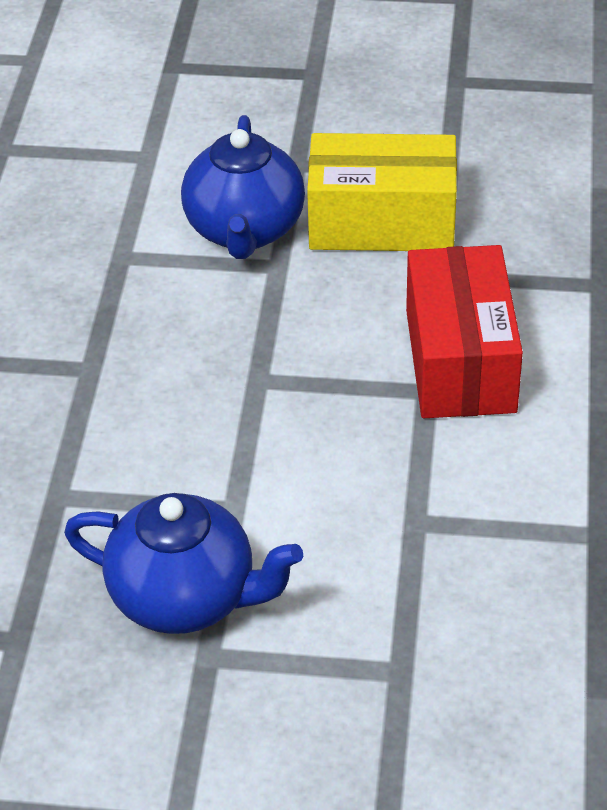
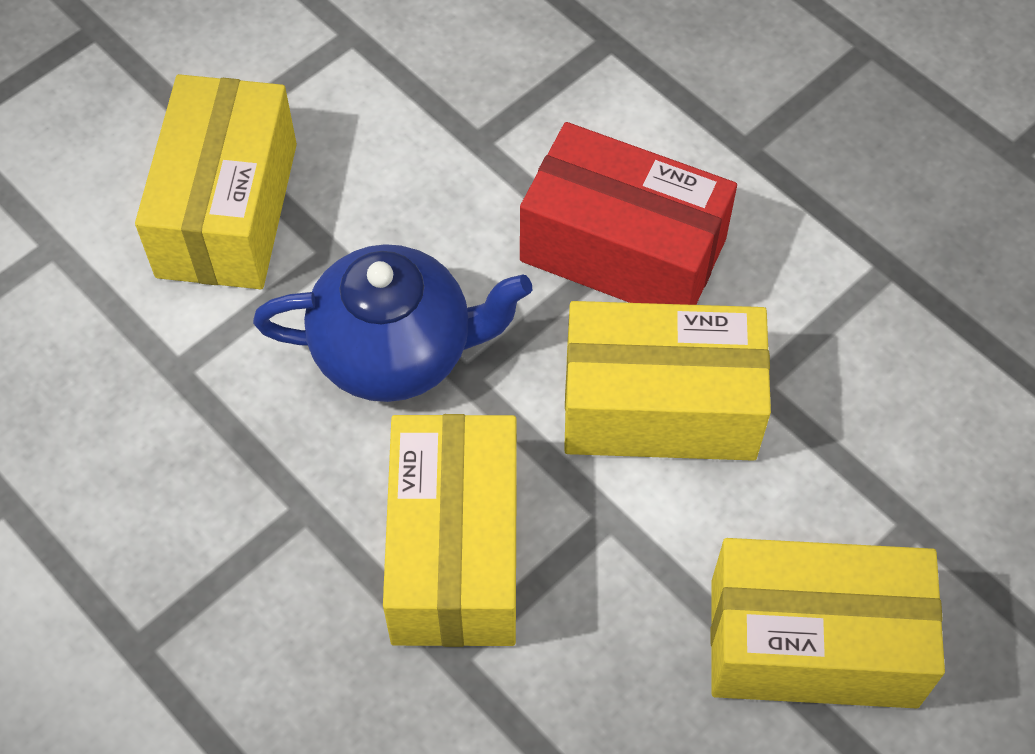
blue teapot: [64,493,303,634] [181,115,305,259] = 2 -> [253,244,532,402] = 1
yellow box: [307,133,457,251] = 1 -> [135,74,297,289] [383,414,517,647] [564,301,771,461] [711,538,945,708] = 4

